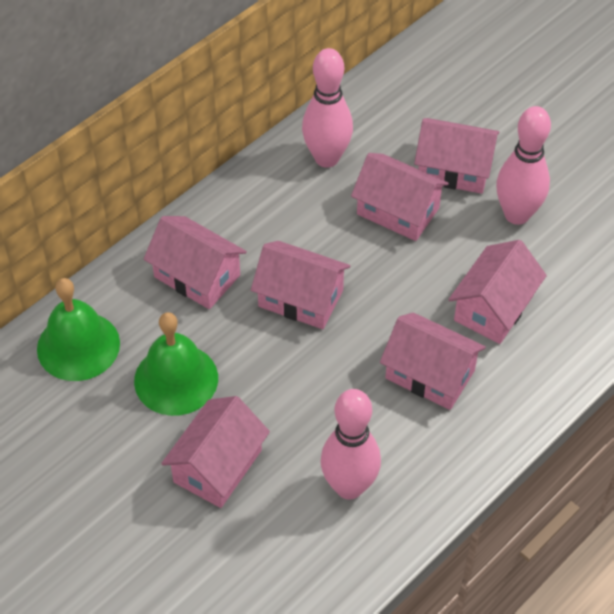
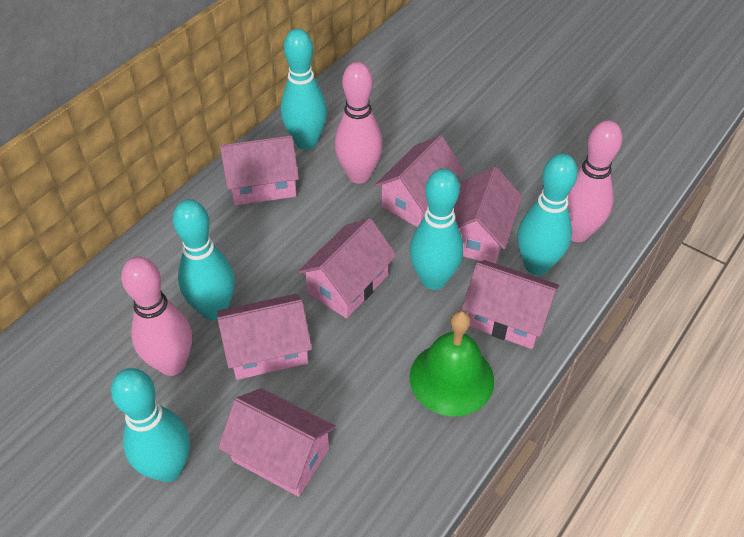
green bell: [37,278,120,381] [134,312,218,416] = 2 -> [409,311,494,417] = 1
turquoise bowling pin: none = 0 -> [111,368,190,482] [173,199,235,320] [281,29,327,150] [410,168,463,290] [518,153,578,275] = 5

